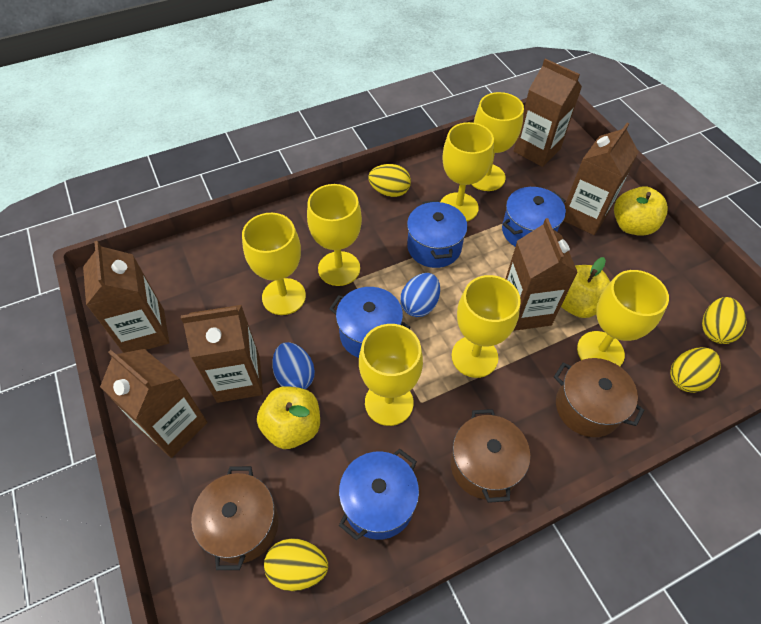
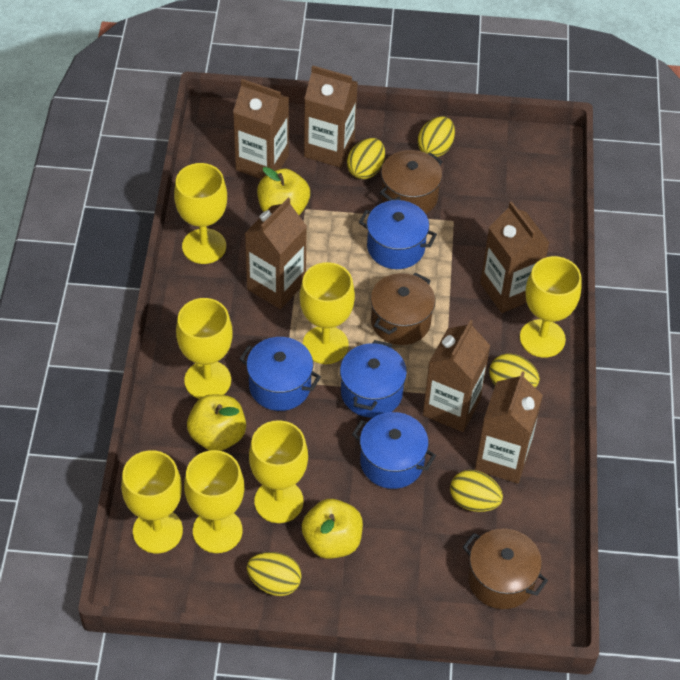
blue egg: [272,342,315,389] [400,273,440,317] = 2 -> none = 0
yellow egg: [264,538,328,591] [368,164,411,197] [670,347,721,393] [702,297,747,344] = 4 -> [247,552,302,596] [347,138,385,179] [418,116,455,157] [450,470,503,512] [489,353,540,388] = 5

